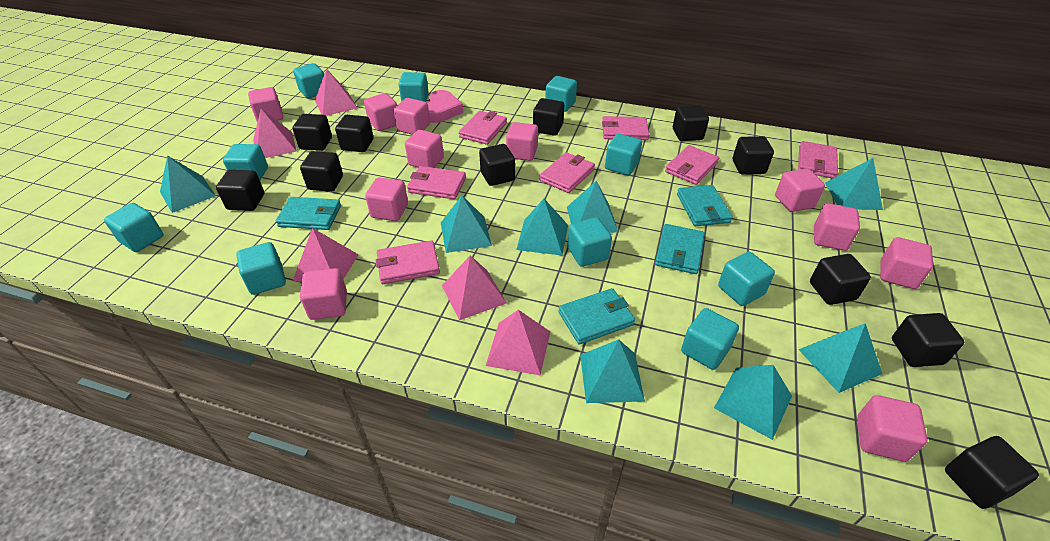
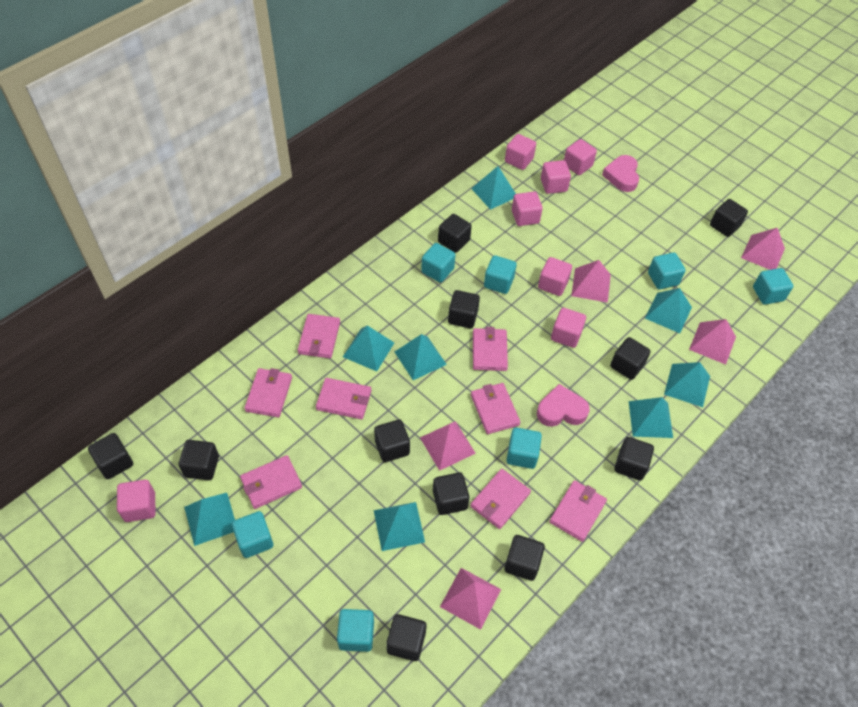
pink cube: [248,87,283,122] [300,268,347,320] [364,93,397,131] [365,177,408,221] [394,98,430,135] [405,130,444,168] [506,122,538,161] [775,168,825,212] [814,203,860,251] [857,395,927,462] [880,237,933,289] = 11 -> [117,480,156,522] [505,134,536,170] [512,192,543,226] [538,257,572,296] [541,160,571,194] [551,308,586,348] [564,139,597,175] = 7
pink heart: [427,90,463,123] = 1 -> [537,384,590,427] [602,155,639,192] = 2
pink wallet: [376,240,440,284] [407,166,466,199] [459,111,507,145] [539,152,595,193] [602,116,650,140] [665,145,719,185] [798,141,838,178] = 7 -> [240,455,302,509] [244,368,292,417] [298,314,340,358] [316,378,371,419] [470,469,531,529] [471,383,520,434] [473,327,508,371] [549,480,607,542] = 8
turquoise cube: [104,203,164,252] [223,144,268,180] [236,242,286,295] [293,63,324,98] [398,72,429,102] [545,76,577,112] [568,217,612,267] [605,134,642,175] [681,308,739,370] [718,252,775,306] = 10 -> [232,511,273,558] [337,609,374,652] [421,243,455,283] [484,255,517,294] [507,428,542,469] [648,253,685,290] [753,268,793,305] = 7
turquoise wallet: [276,197,341,230] [558,288,635,345] [655,224,705,274] [677,185,733,226] = 4 -> none = 0

